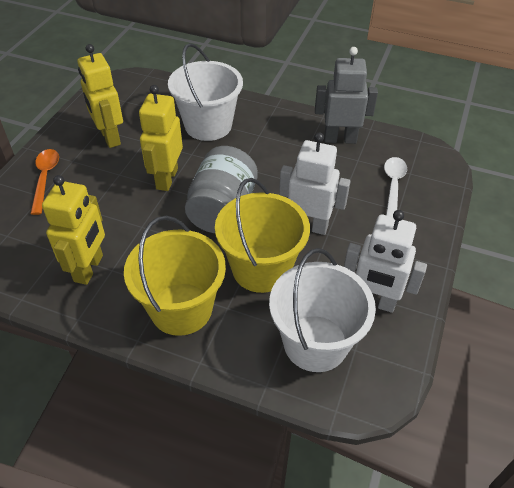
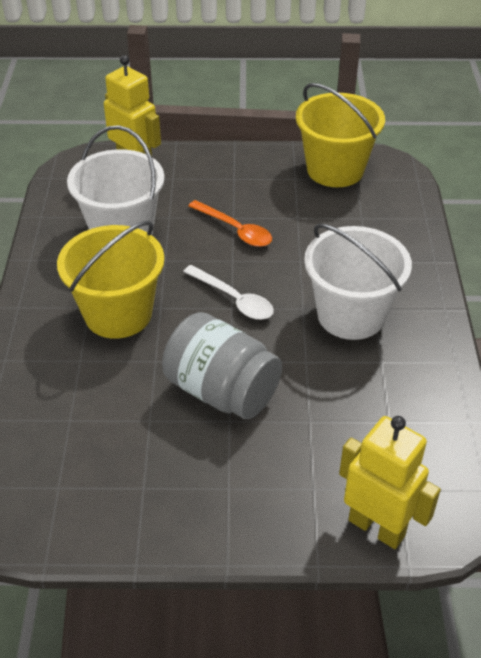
grey robot: [315,47,378,144] = 1 -> none = 0
white robot: [279,133,351,235] [344,210,427,313] = 2 -> none = 0
yellow robot: [42,175,105,285] [78,44,123,148] [139,85,183,191] = 3 -> [104,55,161,156] [339,416,441,549] = 2

